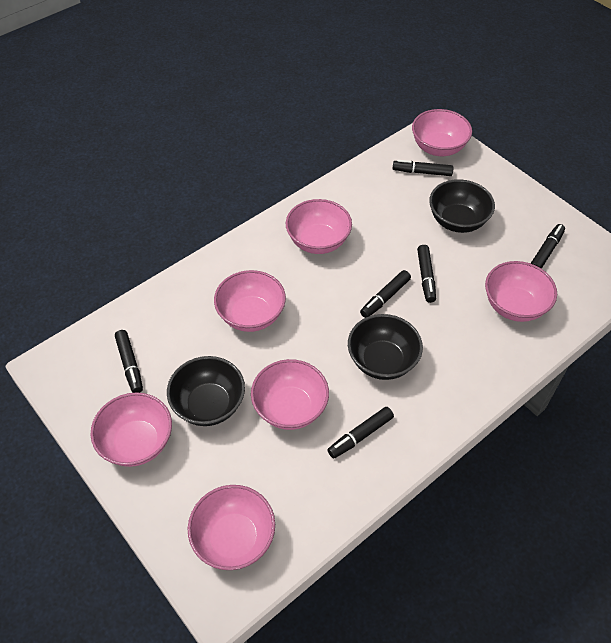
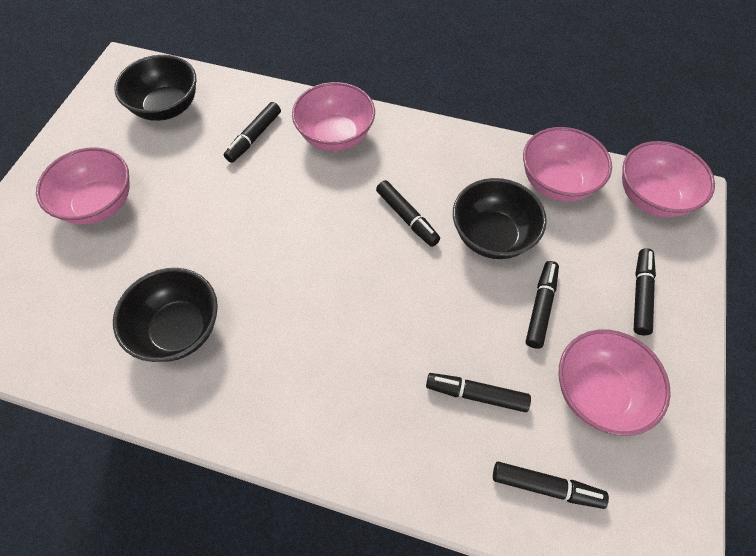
pink bowl: [91,392,172,467] [188,485,275,570] [214,270,286,332] [251,359,329,430] [286,199,352,254] [412,109,472,156] [485,261,557,322] = 7 -> [36,147,130,225] [292,82,375,151] [523,127,612,202] [558,330,671,436] [622,141,715,217] = 5

